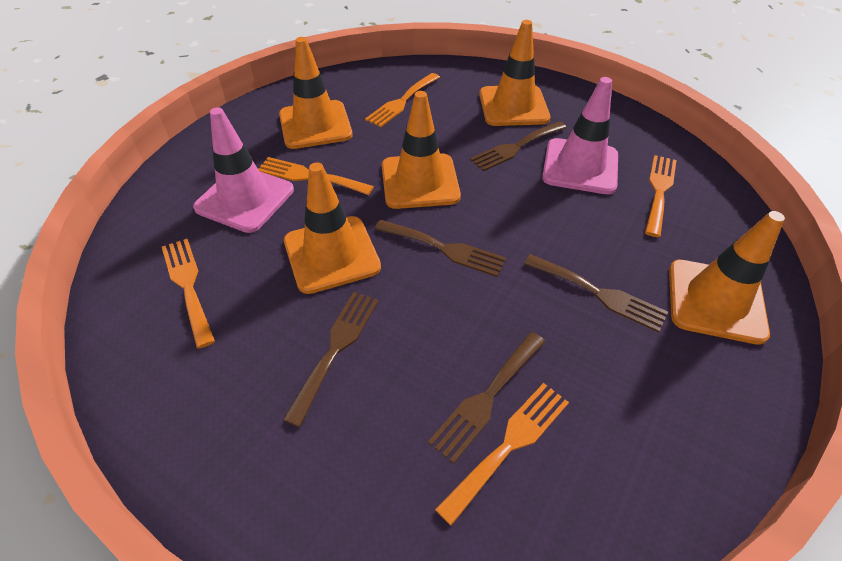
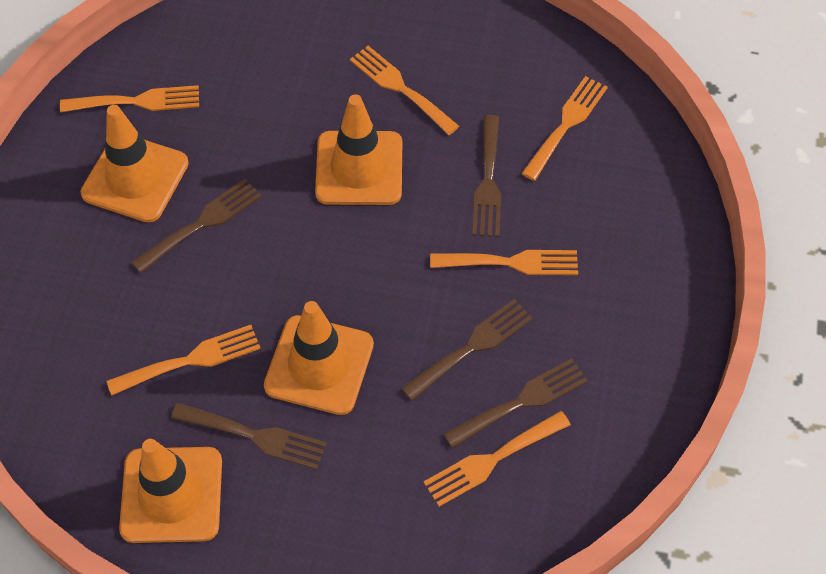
orange fork: [162,239,215,348] [258,157,374,195] [365,73,440,127] [435,383,569,526] [645,155,677,237] = 5 -> [60,85,199,112] [107,325,261,396] [350,46,459,135] [424,411,571,507] [430,250,578,275] [521,76,608,181] = 6
orange traffic cone: [279,37,353,149] [284,163,381,294] [382,91,461,209] [479,20,550,126] [669,211,785,345] = 5 -> [81,105,189,223] [119,439,222,543] [264,301,374,415] [315,94,402,205] = 4
pink traffic cone: [193,107,294,233] [542,77,618,194] = 2 -> none = 0

